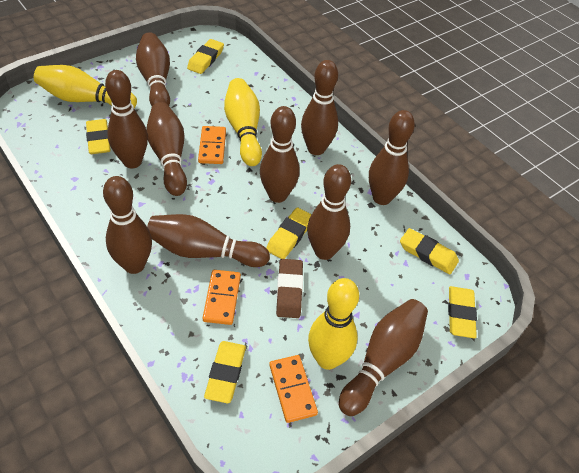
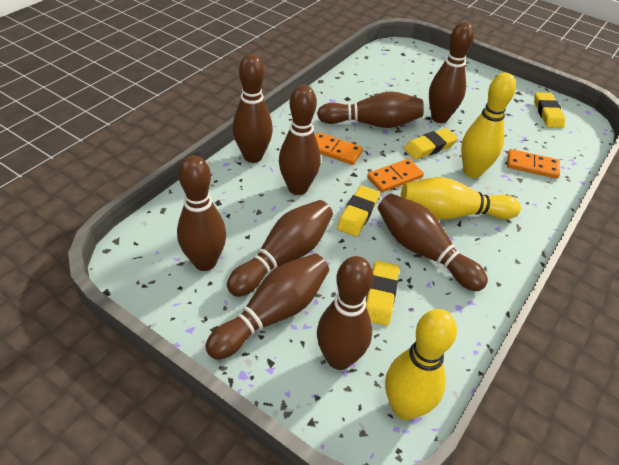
brown bowling pin: [103,176,152,274] [105,70,148,168] [136,32,170,106] [146,102,187,196] [147,214,270,267] [260,106,299,203] [301,60,338,155] [307,164,351,260] [339,299,428,416] [369,110,415,205] = 10 -> [177,155,226,271] [206,253,329,360] [227,200,333,297] [233,54,273,163] [279,85,321,195] [317,91,424,128] [317,256,374,370] [378,194,488,291] [429,22,474,123] = 9
brown eraser: [276,259,303,318] = 1 -> none = 0
yellow eraser: [86,119,111,154] [187,39,224,74] [204,341,246,403] [266,208,312,259] [400,228,459,274] [448,286,477,338] = 6 -> [337,185,380,237] [366,261,399,326] [404,128,458,160] [534,92,565,128] = 4

